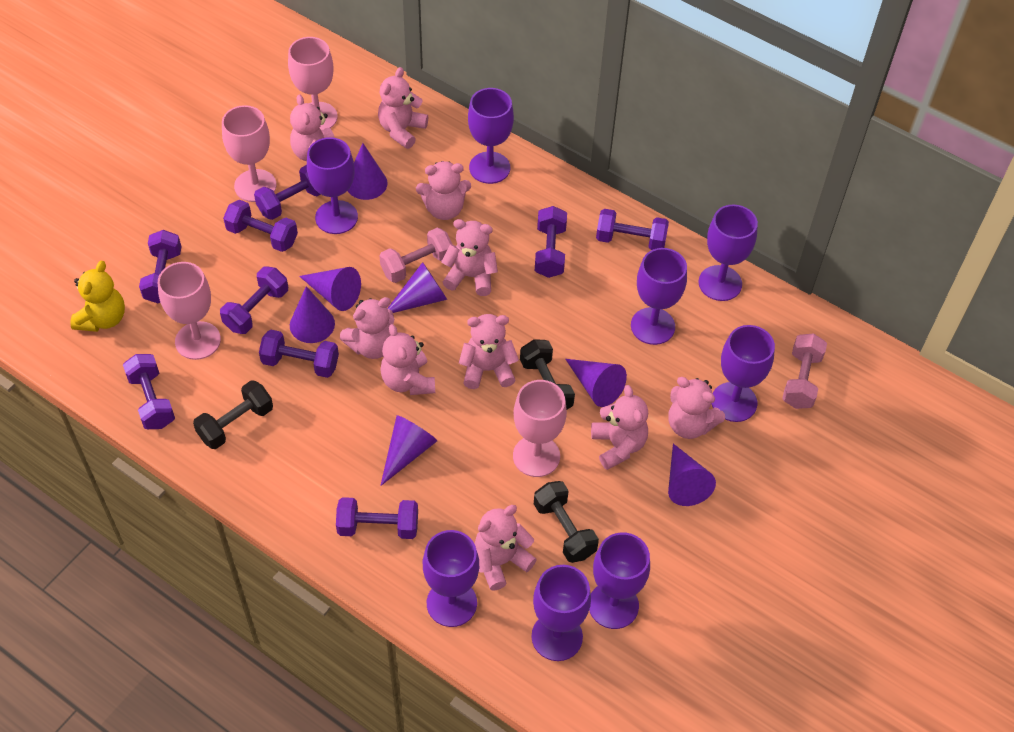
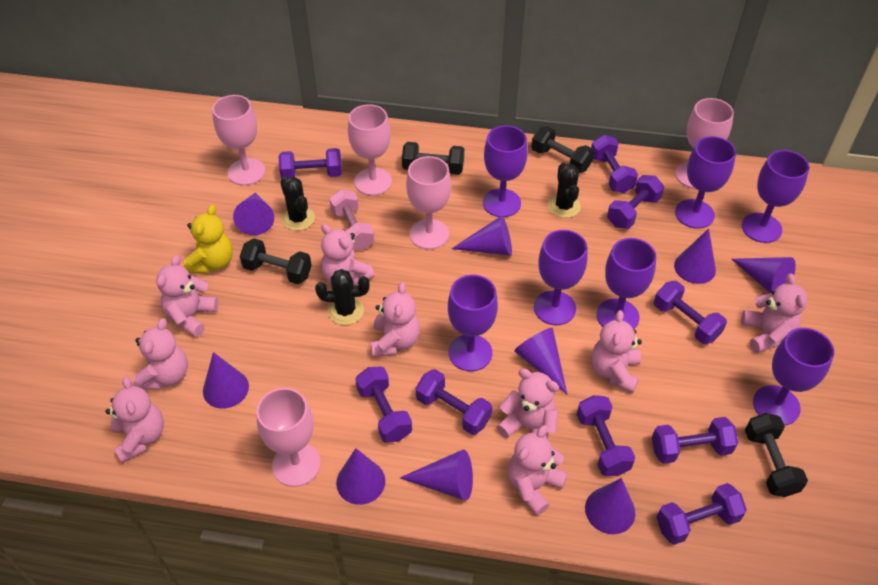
black cactus: none = 0 -> [280,177,315,231] [315,269,370,325] [548,163,581,218] = 3
black dumbbell: [193,380,273,449] [520,339,575,410] [534,481,599,563] = 3 -> [240,238,312,284] [402,142,464,175] [531,126,594,173] [745,413,808,497] = 4
pink dumbbell: [380,228,453,283] [782,333,827,409] = 2 -> [330,189,374,251] = 1
pink goblet: [158,262,221,360] [222,105,277,202] [288,37,338,130] [513,380,567,477] = 4 -> [212,95,265,185] [256,388,321,487] [348,104,392,196] [406,156,451,249] [675,98,734,189] = 5
pink teddy bear: [290,94,335,161] [340,297,395,359] [378,67,428,149] [380,324,435,395] [416,161,471,220] [441,219,498,296] [459,314,519,389] [475,505,537,590] [591,385,648,470] [668,377,725,439] = 10 -> [105,376,164,463] [134,318,188,390] [156,255,218,337] [321,224,375,285] [370,282,420,357] [497,368,559,439] [508,425,568,515] [592,310,642,393] [741,273,808,353] = 9
purple cone: [290,286,335,343] [299,267,361,311] [348,143,388,200] [380,415,437,486] [387,262,447,313] [565,359,627,407] [668,444,716,506] = 7 -> [203,352,249,409] [233,193,274,235] [336,448,385,505] [400,449,473,501] [451,216,512,256] [514,328,567,394] [585,478,635,534] [674,228,716,284] [732,257,796,293] = 9
purple goblet: [307,137,358,234] [423,530,479,627] [468,88,514,184] [531,565,591,661] [589,532,650,629] [631,248,687,345] [699,204,758,301] [712,325,775,422] = 8 -> [448,275,498,371] [483,125,528,217] [534,230,588,325] [596,238,656,330] [675,136,736,229] [742,150,809,243] [753,328,834,426] = 7

